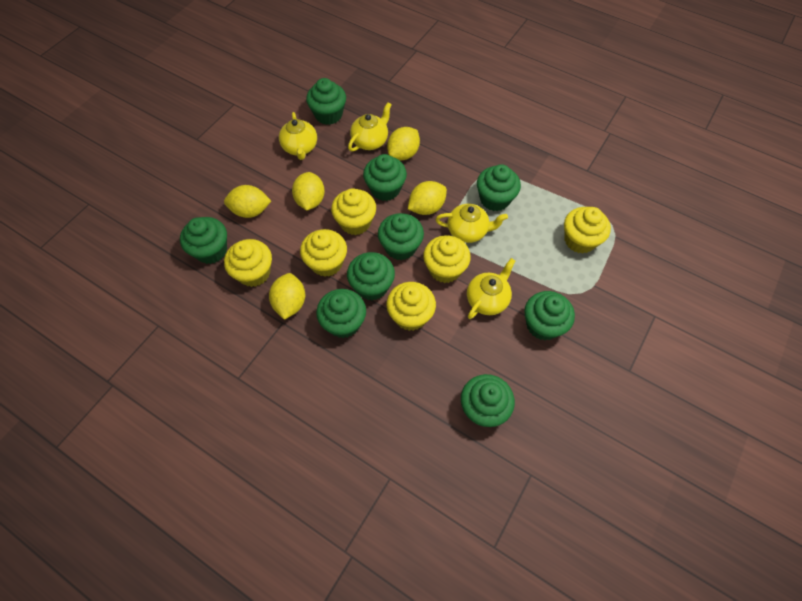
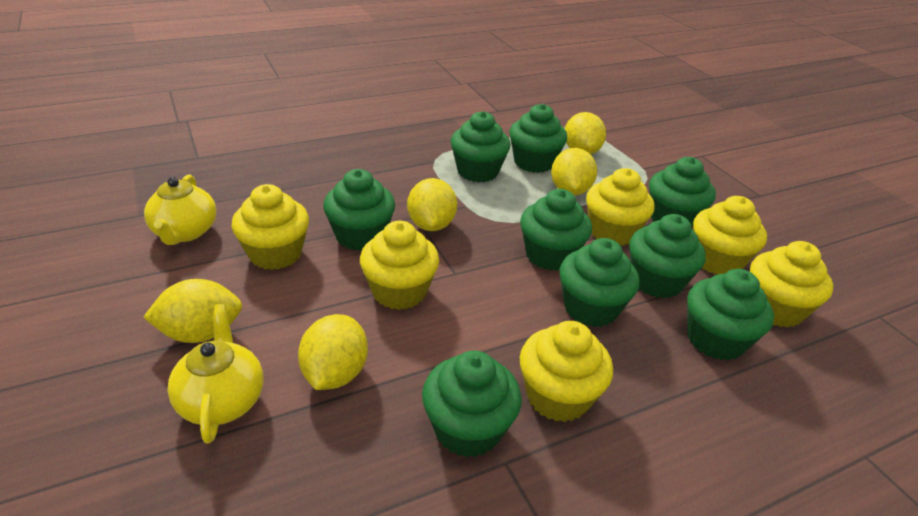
yellow teapot: [279,112,317,160] [348,102,392,151] [435,204,508,243] [467,258,515,319] = 4 -> [144,174,216,245] [167,304,264,444] = 2

